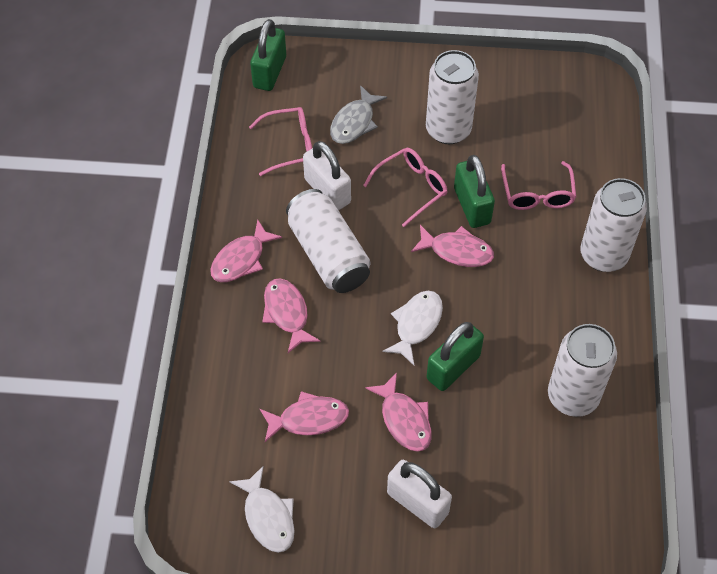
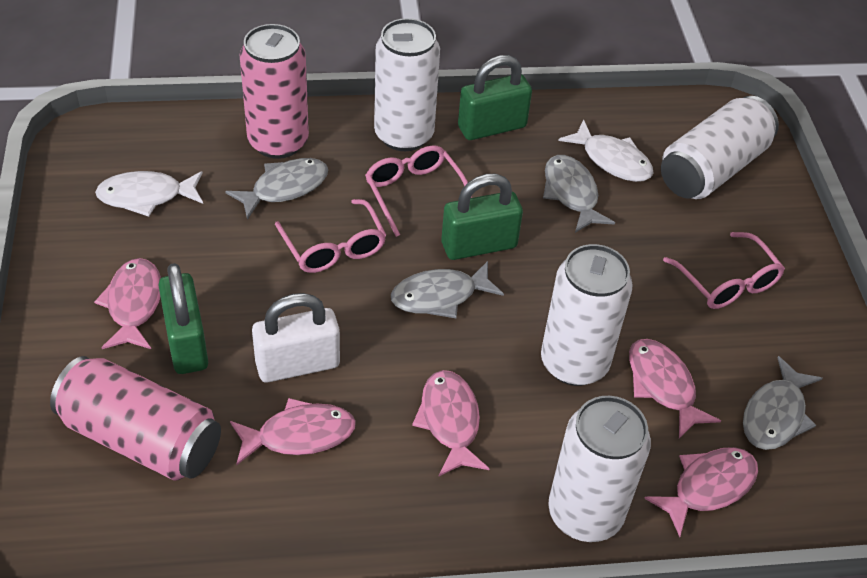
grey fish: [330,85,387,144] = 1 -> [225,158,328,220] [391,261,504,318] [543,155,615,233] [743,356,823,450] = 4
pink can: none = 0 -> [50,356,221,481] [240,24,309,159] = 2
white padlock: [303,141,351,211] [387,460,452,528] = 2 -> [252,293,340,383] = 1

